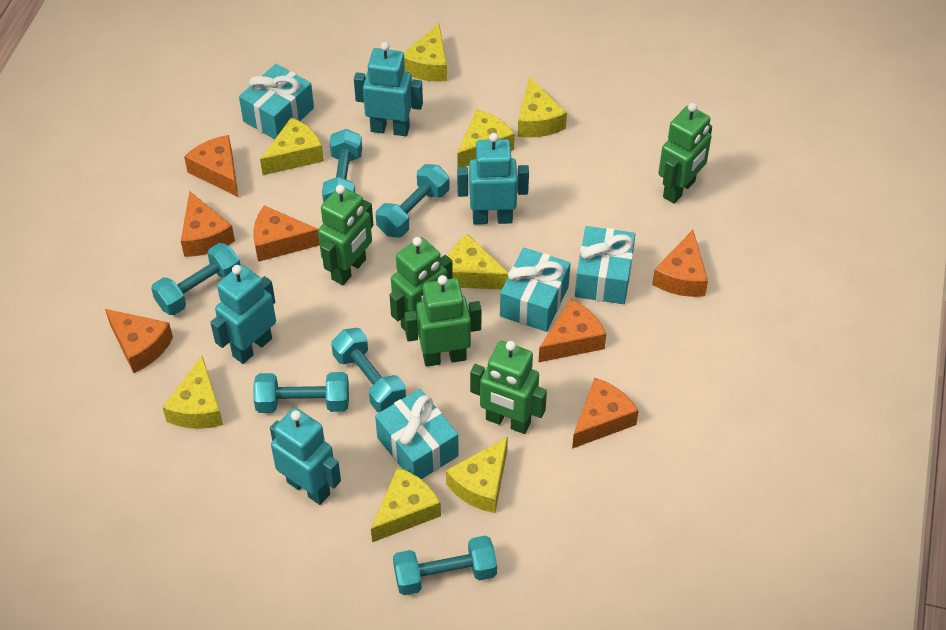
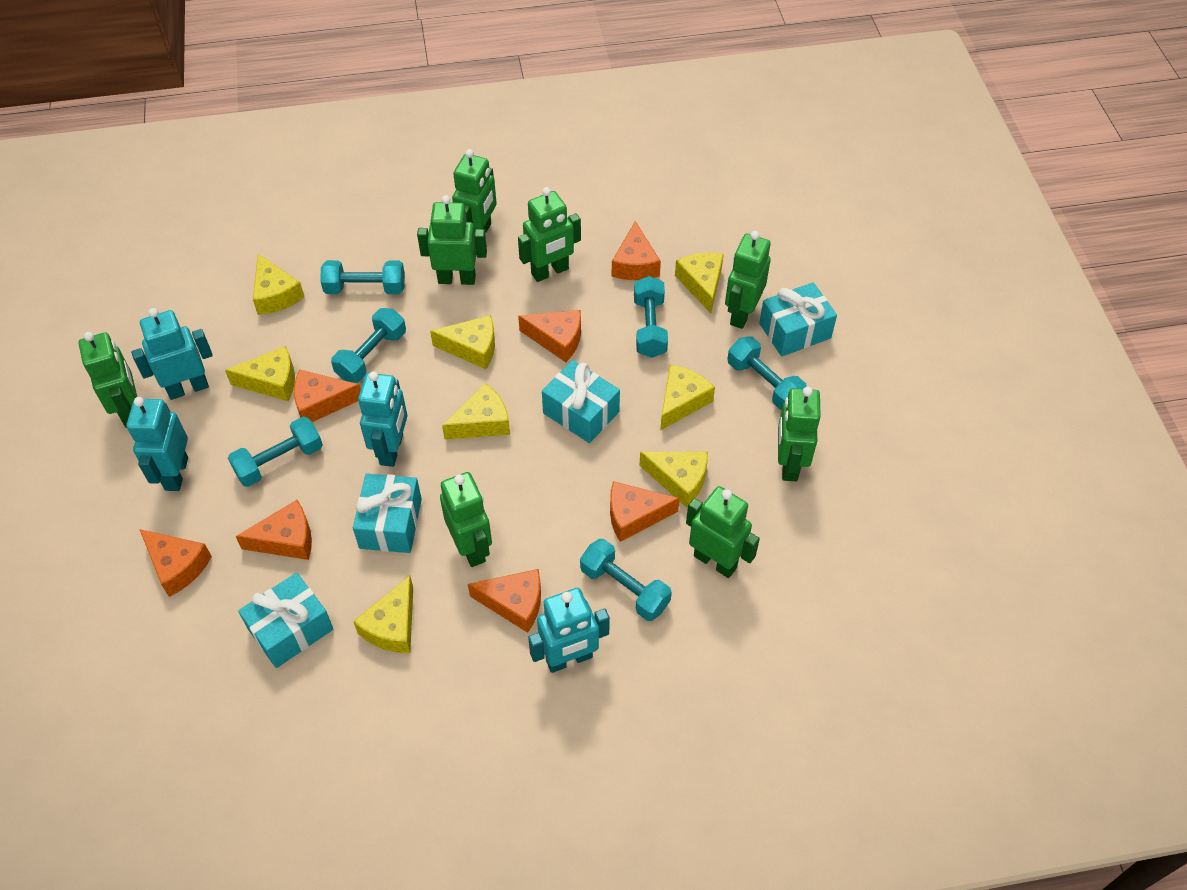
green robot: [318,185,373,285] [390,237,453,330] [404,275,481,367] [470,341,547,434] [659,103,712,204] = 5 -> [78,332,137,428] [417,195,487,285] [440,472,492,567] [452,149,497,232] [518,187,581,282] [686,486,760,578] [725,231,771,329] [778,387,821,481] = 8

